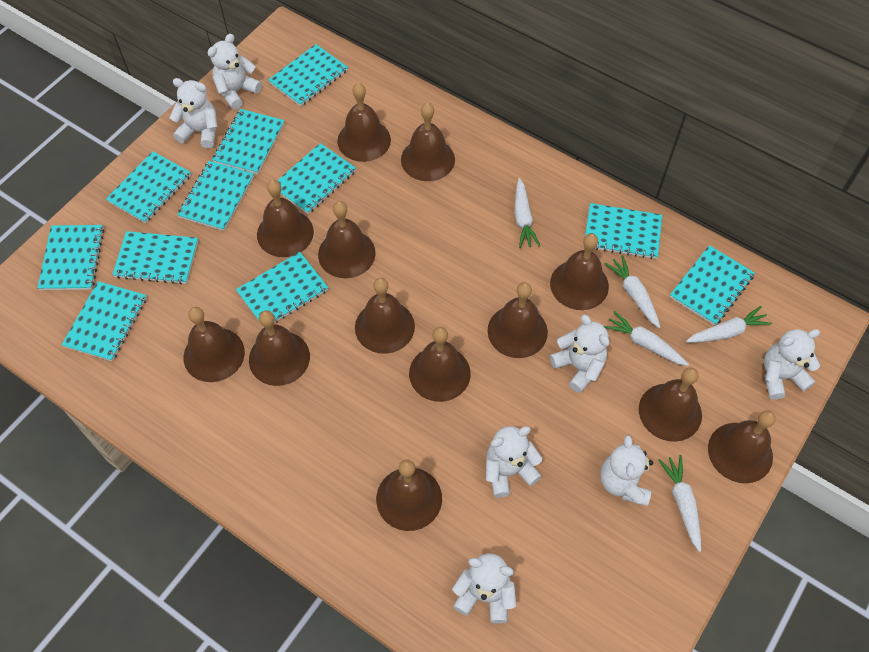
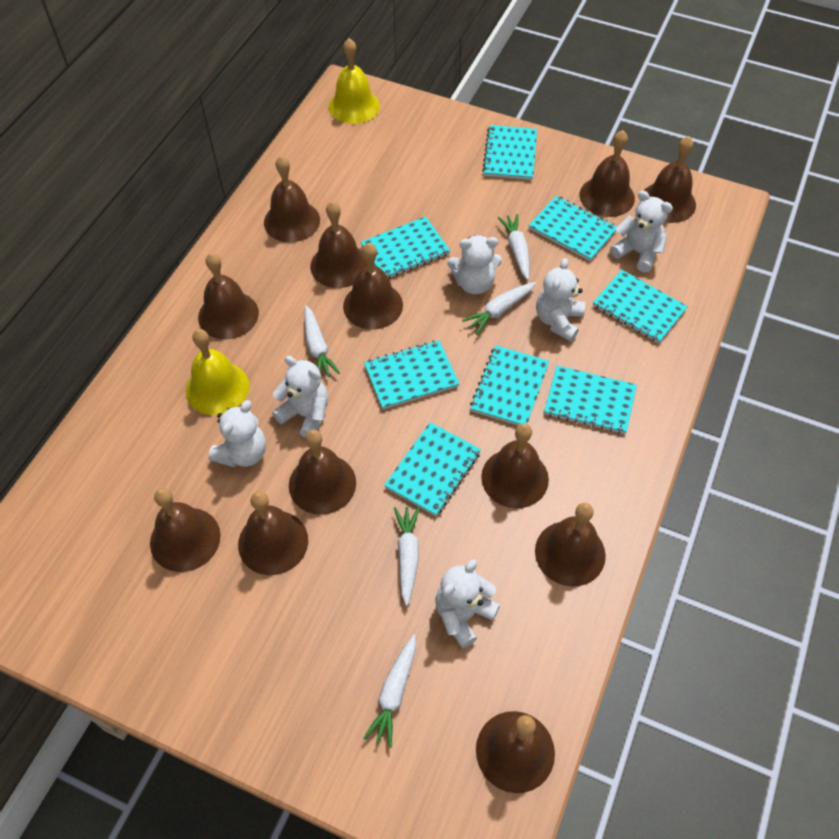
brown bell: [184,307,245,382] [249,310,310,386] [257,180,314,257] [318,201,376,278] [337,83,391,162] [355,277,415,354] [376,459,442,531] [401,103,455,181] [409,327,471,402] [488,282,548,358] [550,233,609,310] [639,367,702,442] [708,410,776,483] = 13 -> [150,488,221,572] [198,253,259,340] [238,491,308,575] [264,156,320,242] [289,430,356,515] [310,201,367,288] [343,243,403,330] [476,711,555,793] [481,423,549,508] [535,503,606,587] [580,130,635,217] [640,136,696,223] = 12
turquoise notebook: [37,225,104,290] [62,281,147,361] [106,151,191,223] [112,231,198,284] [177,161,254,231] [212,109,284,174] [236,252,329,323] [268,44,348,106] [277,143,356,214] [585,203,662,259] [670,245,755,326] = 11 -> [361,216,450,279] [364,340,459,409] [384,422,481,516] [470,345,549,425] [482,125,537,180] [529,196,617,261] [544,366,637,434] [593,270,688,343] = 8
white teddy bear: [169,78,218,148] [208,34,262,109] [452,553,516,623] [486,426,542,498] [550,315,609,393] [600,435,653,506] [764,329,820,400] = 7 -> [209,400,266,467] [272,356,328,438] [436,559,500,648] [447,235,502,294] [536,258,585,341] [610,191,673,273] = 6
yellow bell: none = 0 -> [186,329,249,415] [329,38,380,124] = 2

